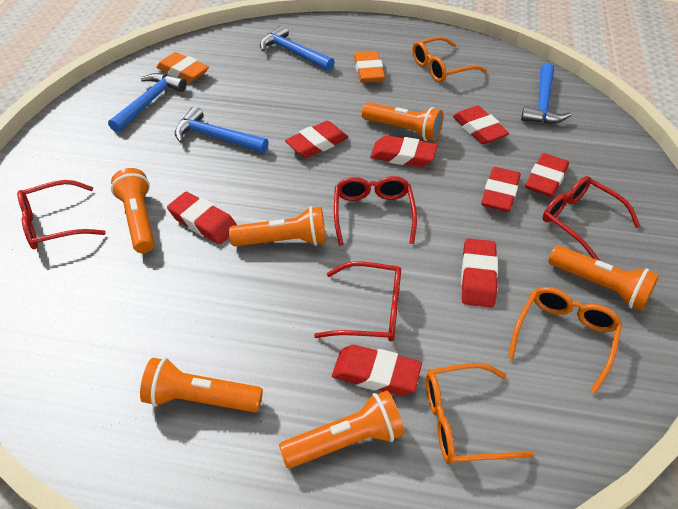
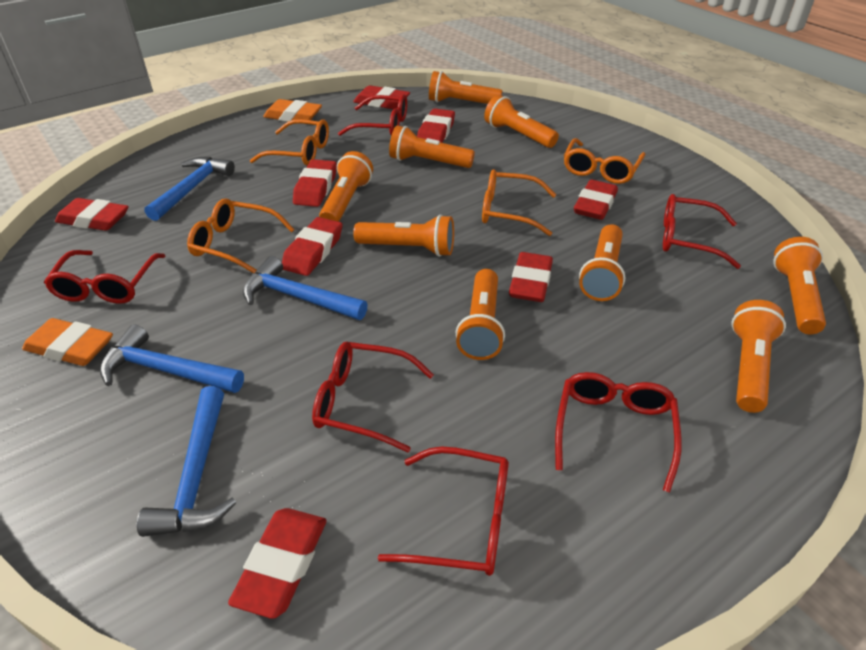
orange flashlight: [111,168,155,253] [140,358,263,413] [229,206,326,246] [279,390,404,468] [362,102,443,141] [548,245,659,311] = 6 -> [319,151,373,222] [353,215,454,257] [389,125,475,168] [429,71,502,104] [456,269,505,360] [484,95,559,148] [579,224,626,301] [731,300,786,413] [773,237,826,335] = 9
orange glasses: [412,36,487,83] [426,363,535,465] [508,287,622,394] = 3 -> [187,198,295,273] [250,119,329,166] [482,169,556,236] [564,138,645,184] = 4
red glasses: [17,180,106,249] [314,261,401,342] [334,176,417,246] [543,176,641,261] = 4 -> [44,250,165,304] [312,342,434,453] [338,94,407,136] [378,446,509,576] [555,372,682,493] [663,194,741,269] = 6

